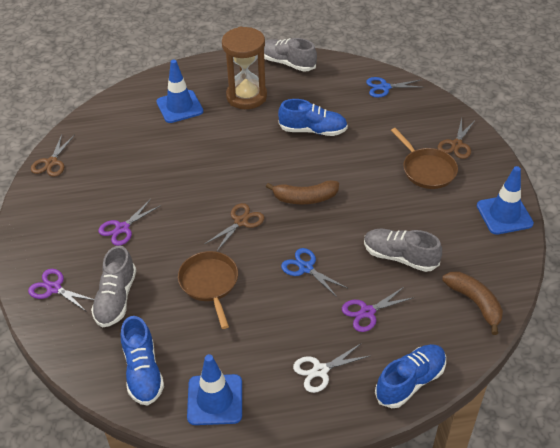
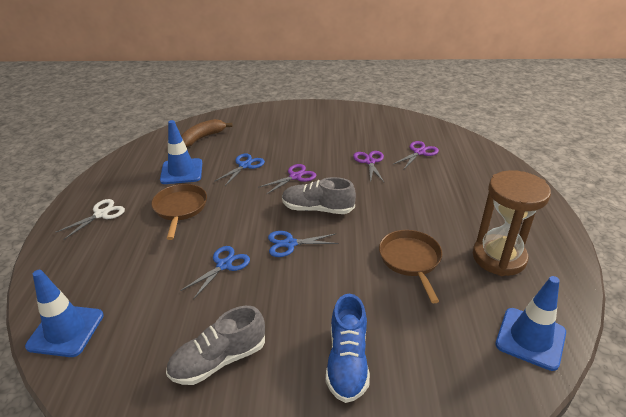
blue scissors: [281,248,347,297] [366,77,425,98] = 2 -> [180,246,250,299] [214,154,265,186] [268,231,339,257] = 3
blue shoe: [121,316,164,405] [278,99,348,136] [375,344,446,408] = 3 -> [326,294,370,403] = 1
brown banana: [266,180,339,204] [442,272,503,335] = 2 -> [181,119,233,147] = 1
brown scissors: [31,134,75,177] [205,203,264,252] [438,118,475,159] = 3 -> none = 0
grey shoe: [91,246,136,328] [264,38,317,72] [364,229,442,272] = 3 -> [166,306,265,385] [282,177,356,214] = 2

